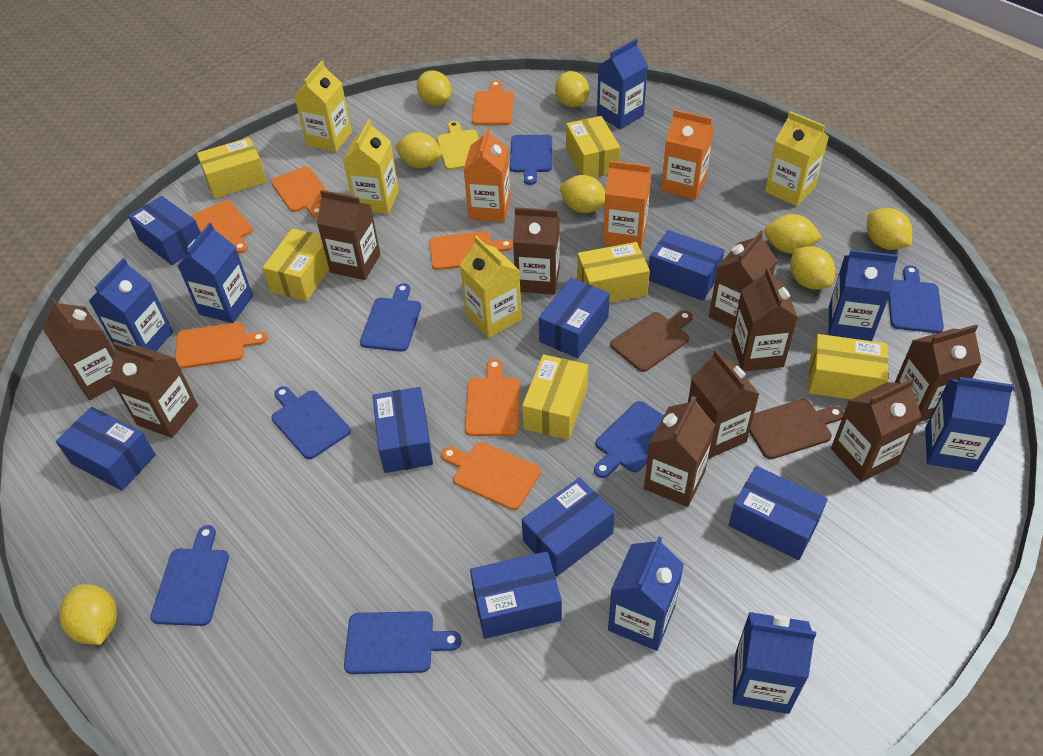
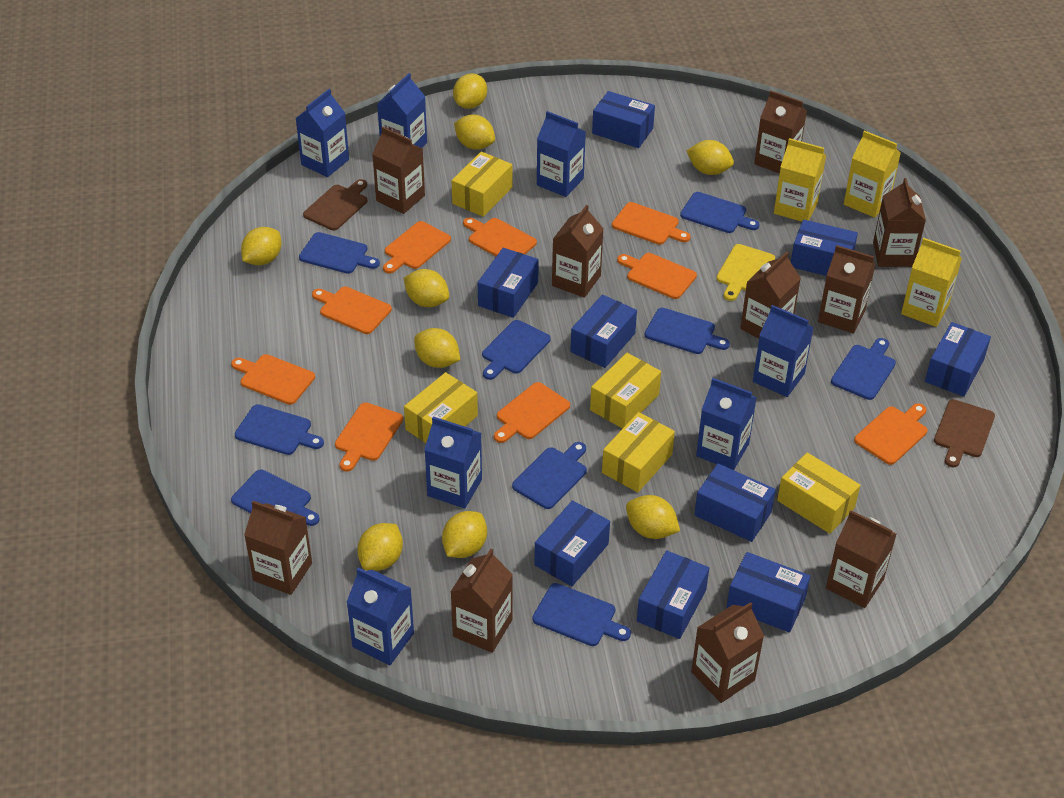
blue box: [56,407,156,491] [128,196,201,265] [373,387,433,473] [470,551,562,639] [522,477,615,577] [539,278,610,358] [649,230,724,301] [729,466,828,560] = 8 -> [478,248,539,318] [534,500,610,586] [570,295,637,368] [592,91,655,148] [637,550,709,639] [694,463,776,542] [726,552,810,633] [791,219,858,276] [925,322,991,397] = 9
blue cutting board: [150,525,229,626] [271,386,351,459] [344,611,462,674] [360,283,421,352] [510,135,552,185] [594,401,664,478] [888,265,944,333] = 7 -> [231,469,320,526] [235,404,324,455] [299,232,380,274] [482,320,551,380] [512,442,587,509] [532,583,631,646] [645,308,730,354] [680,192,760,233] [831,338,896,400] = 9
orange carton: [464,127,511,222] [603,161,651,249] [661,109,714,200] = 3 -> none = 0
orange cutting board: [175,322,267,369] [191,200,253,253] [271,166,327,218] [429,231,513,270] [441,442,541,510] [465,359,520,436] [472,80,514,125] = 7 -> [231,354,315,405] [312,287,392,334] [335,403,403,472] [383,221,451,273] [463,217,537,256] [494,382,570,443] [612,202,691,245] [617,253,697,299] [854,403,928,465] = 9
yellow box: [197,137,267,199] [262,228,329,301] [522,354,588,440] [566,116,620,178] [577,242,650,303] [808,334,888,400] = 6 -> [404,372,478,443] [451,152,512,217] [590,353,661,429] [602,412,675,492] [777,452,860,534] = 5
yellow carton: [294,61,352,152] [343,119,399,214] [460,236,522,338] [765,111,829,206] = 4 -> [774,138,826,222] [844,131,901,218] [901,238,962,327] = 3
yellow lemon: [59,584,117,645] [394,132,442,168] [417,71,452,106] [555,71,589,107] [560,175,605,213] [764,214,822,253] [790,246,835,290] [867,208,912,250] = 8 -> [241,227,281,265] [357,523,403,571] [404,269,449,307] [414,328,460,368] [442,511,487,558] [453,73,487,109] [454,115,495,150] [626,495,680,539] [687,140,734,175] = 9

